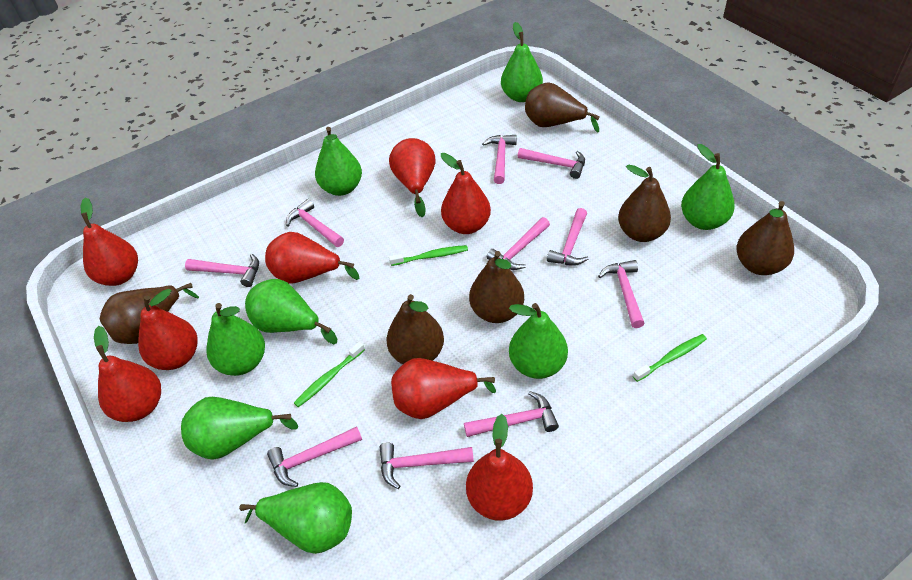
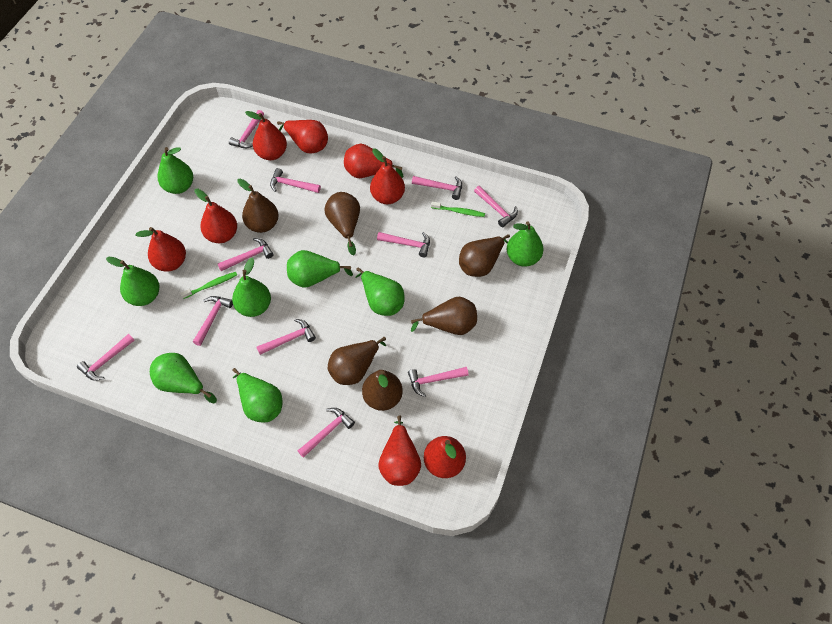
green toothbrush: [294,342,365,407] [389,245,468,266] [633,334,707,382] = 3 -> [180,272,237,299] [431,201,485,217] = 2
pink hammer: [185,254,259,287] [267,427,362,487] [286,199,344,247] [379,442,474,489] [464,391,559,437] [482,135,517,184] [487,217,550,270] [518,148,585,179] [547,208,589,266] [598,260,645,328] = 10 -> [77,334,135,381] [193,296,233,346] [218,238,274,271] [229,110,264,148] [256,319,316,355] [270,168,321,193] [297,408,355,458] [377,232,430,257] [408,367,469,397] [412,176,462,200] [474,186,518,227] = 11

